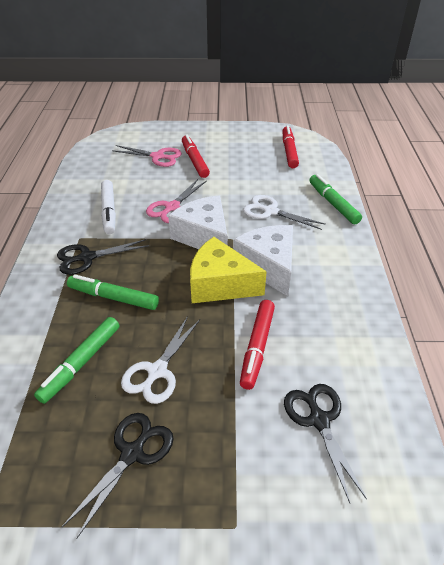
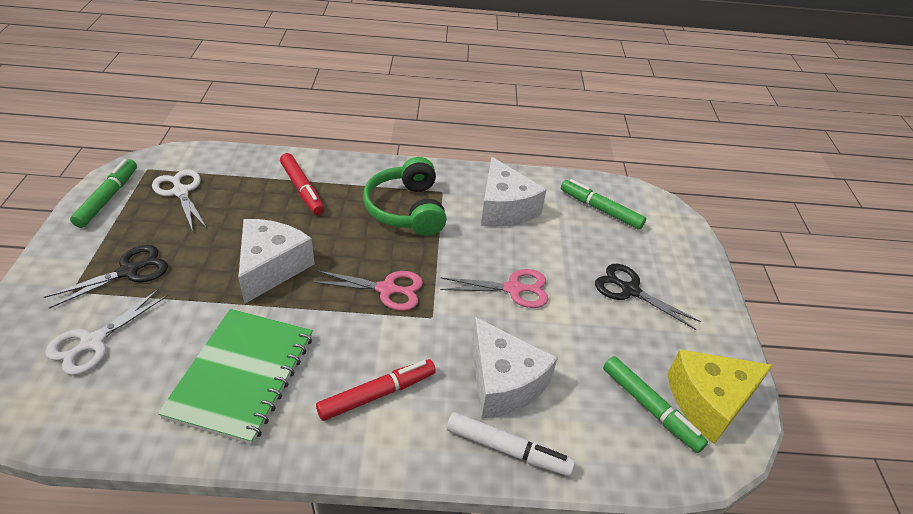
black scissors: [57,239,149,275] [62,413,174,539] [284,384,367,503] = 3 -> [44,245,168,309] [595,264,702,330] = 2
green headphones: none = 0 -> [363,157,447,236] = 1
green notebook: none = 0 -> [158,309,313,445] = 1
red marker: [182,135,210,178] [240,300,275,390] [282,125,299,168] = 3 -> [280,153,324,215] [316,359,436,421] = 2
white cheese: [168,195,228,249] [233,225,293,296] = 2 -> [238,219,315,304] [472,317,558,419] [481,157,547,227] = 3

